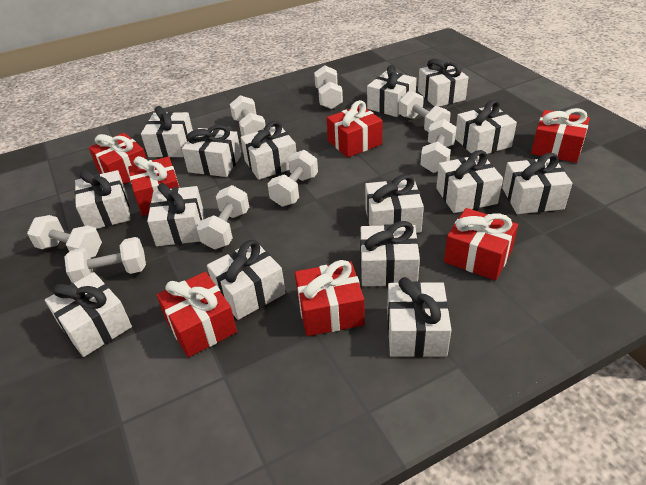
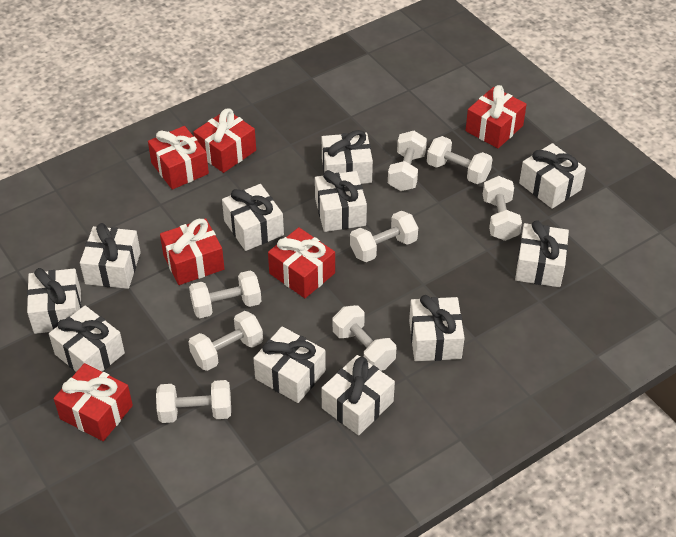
red gift: [89,133,147,185] [128,156,179,216] [157,272,237,358] [295,260,365,336] [327,100,383,158] [444,208,518,280] [531,108,590,163] = 7 -> [54,363,133,441] [148,126,209,190] [160,218,224,285] [194,109,256,173] [268,227,335,298] [465,85,527,148] = 6
white gift: [45,272,132,357] [75,170,131,229] [141,106,193,157] [147,183,204,246] [182,125,241,177] [207,240,286,320] [241,121,296,180] [360,221,420,286] [365,175,424,233] [367,65,417,117] [387,277,451,357] [418,59,468,107] [436,150,503,213] [455,100,517,154] [502,153,572,214] = 15 -> [27,268,82,334] [49,306,125,372] [80,223,141,289] [222,184,284,251] [253,326,326,403] [315,170,367,232] [321,355,395,435] [322,130,373,184] [409,295,465,361] [515,220,569,287] [519,143,586,209] = 11

